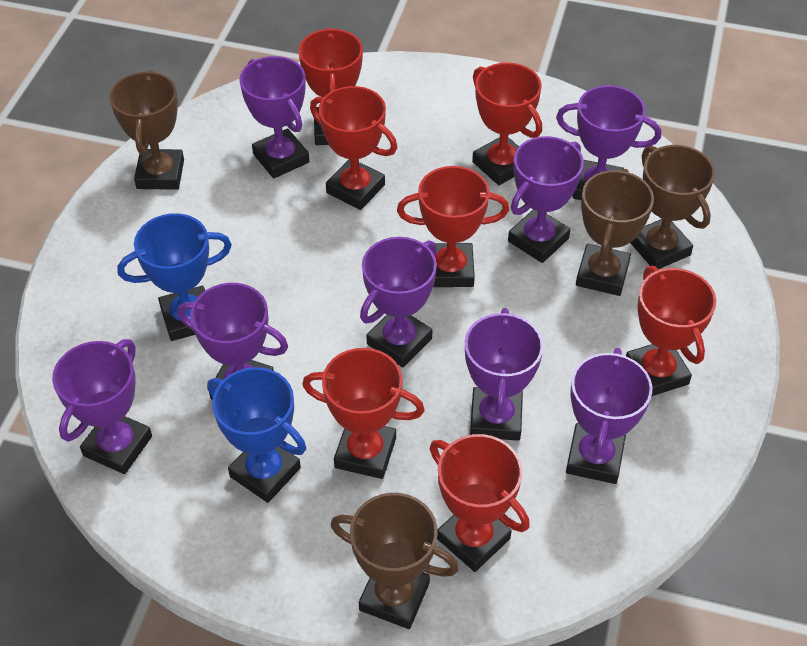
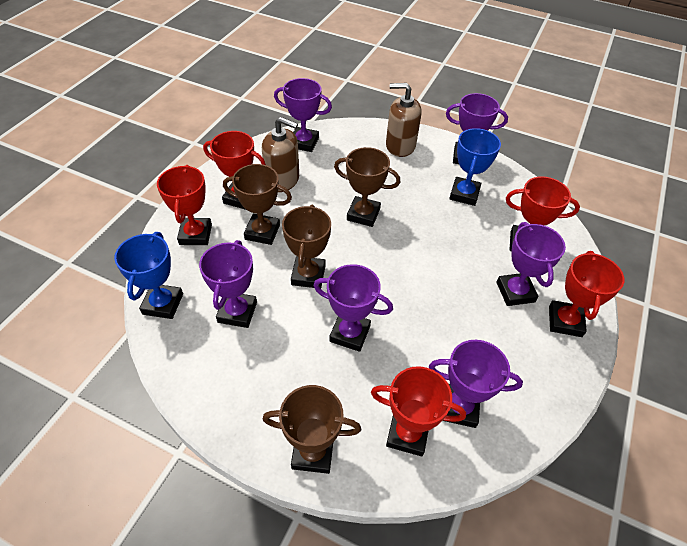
brown soap dispenser: none = 0 -> [262,117,299,192] [386,83,422,157] = 2
purple trophy: [52,339,152,474] [177,283,288,400] [239,56,309,178] [360,237,437,367] [465,308,543,441] [508,136,584,263] [556,85,661,200] [566,348,652,484] = 8 -> [199,240,257,328] [274,78,332,152] [314,264,393,352] [429,340,523,428] [446,93,508,164] [497,222,566,306] = 6
red trophy: [298,28,363,145] [302,348,425,479] [310,86,397,210] [397,166,509,287] [430,434,530,572] [472,62,542,185] [626,266,716,396] = 7 -> [157,165,212,245] [203,131,266,210] [371,366,466,457] [506,176,580,251] [549,251,624,337] = 5

